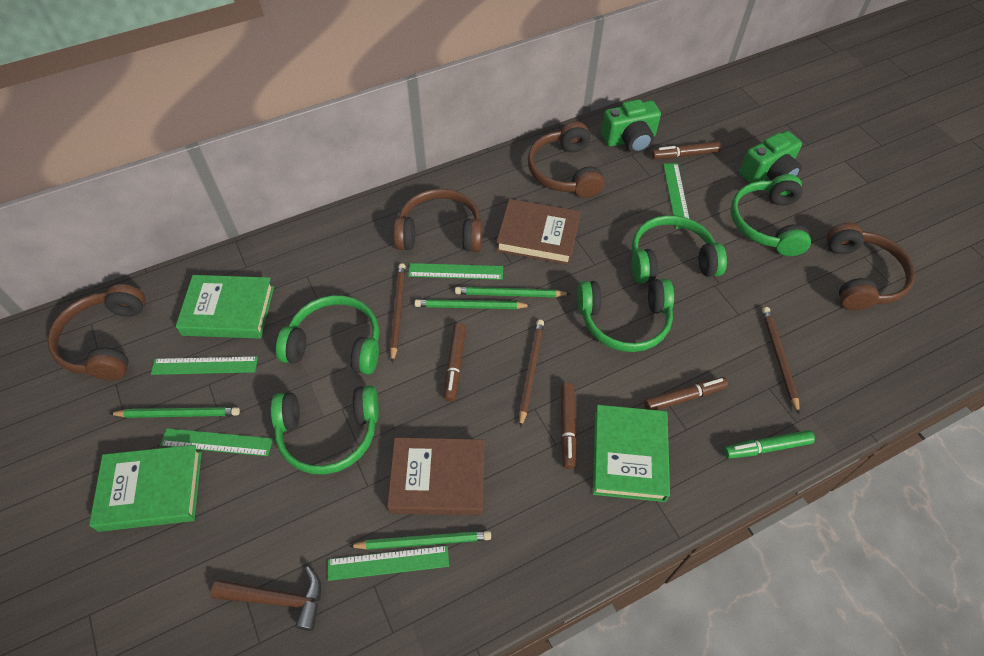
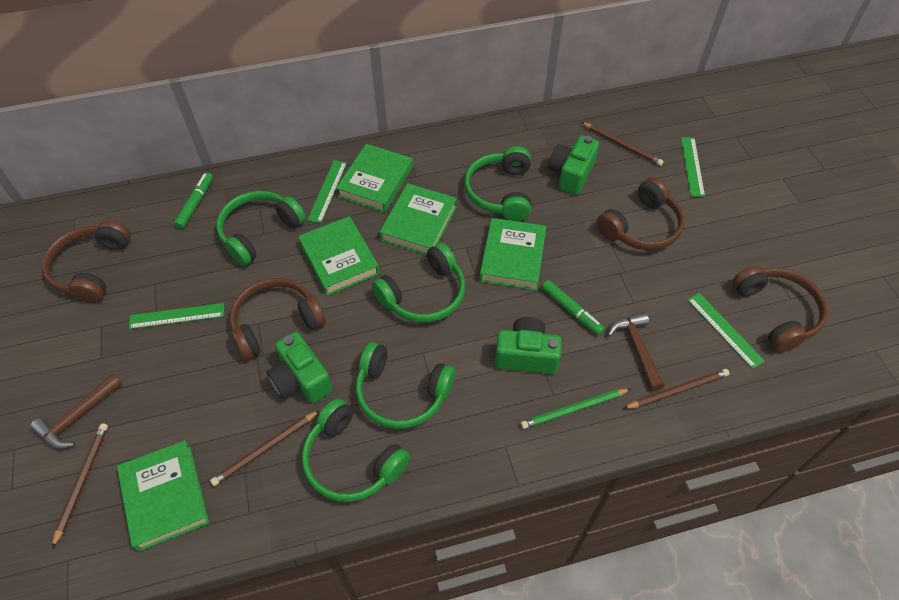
brown book: [387,437,485,516] [496,199,580,265] = 2 -> none = 0
brown hammer: [211,566,321,631] = 1 -> [30,374,122,449] [607,312,665,391] = 2
brown marker: [444,323,466,402] [561,383,577,469] [644,377,728,410] [652,141,721,159] = 4 -> none = 0
brown pencil: [390,263,406,363] [519,320,544,428] [762,307,800,414] = 3 -> [52,423,108,549] [210,410,320,486] [581,122,664,166] [623,369,729,409] = 4
green book: [89,445,202,532] [176,275,274,339] [593,405,670,502] = 3 -> [117,440,209,551] [298,216,380,296] [336,144,413,213] [379,183,457,255] [480,218,547,290] = 5
green camera: [601,99,661,153] [739,131,802,183] = 2 -> [267,332,333,403] [495,317,562,374] [548,135,599,195] = 3
green marker: [724,430,815,459] = 1 -> [174,173,213,229] [542,280,605,335] = 2
green pencil: [109,407,240,418] [349,531,491,550] [415,299,532,309] [455,287,570,297] = 4 -> [521,389,631,429] = 1
green ruler: [151,356,258,375] [160,428,273,456] [328,546,449,581] [408,263,503,280] [663,163,690,229] = 5 -> [129,303,224,329] [307,160,347,223] [681,137,705,197] [687,293,765,369] = 4

